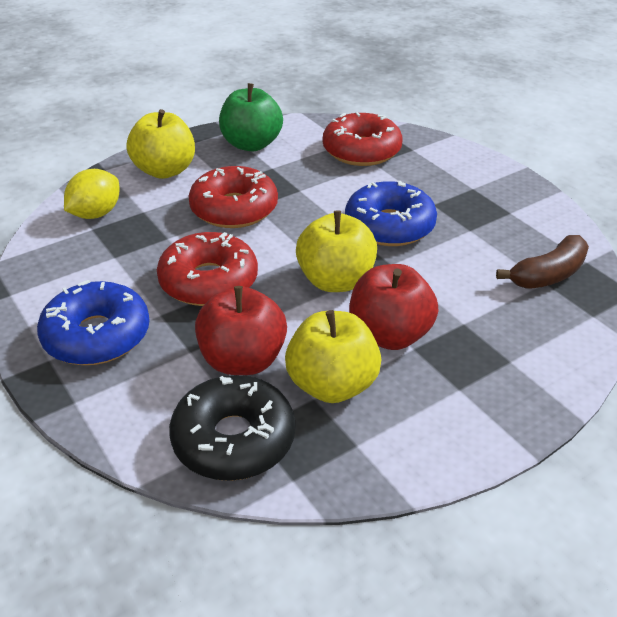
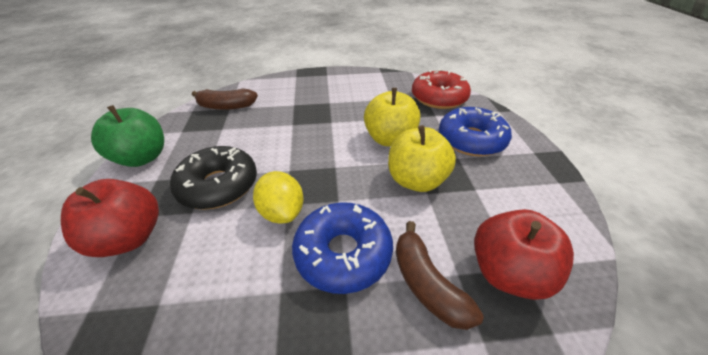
brown banana: [496,235,589,289] = 1 -> [192,88,258,110] [396,221,484,330] = 2
red donut: [157,232,258,306] [189,166,278,228] [323,112,402,166] = 3 -> [412,69,471,109] = 1
yellow apple: [127,109,195,179] [285,310,381,403] [296,210,377,292] = 3 -> [364,88,420,147] [388,125,456,192] = 2

